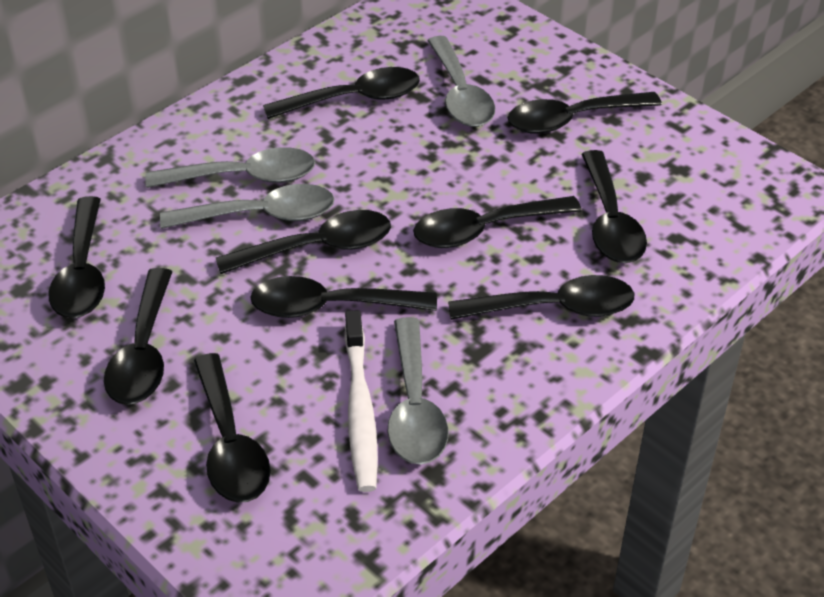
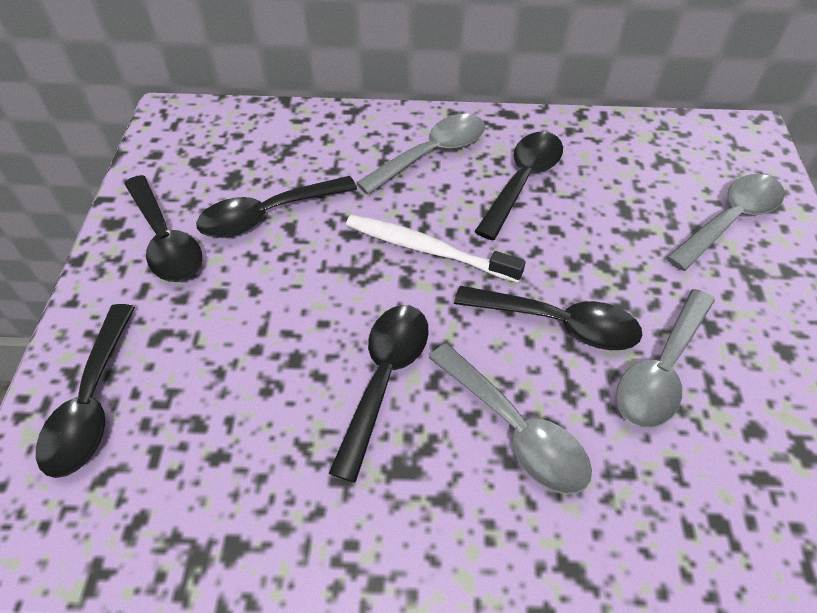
black spoon: [49,196,105,318] [104,268,173,405] [194,353,271,503] [216,210,391,274] [250,276,437,318] [263,67,420,119] [413,196,582,248] [448,275,634,320] [507,92,662,134] [582,150,647,263] = 10 -> [36,304,135,478] [124,175,202,282] [196,176,357,238] [329,305,429,483] [454,286,643,350] [474,132,563,240] = 6

